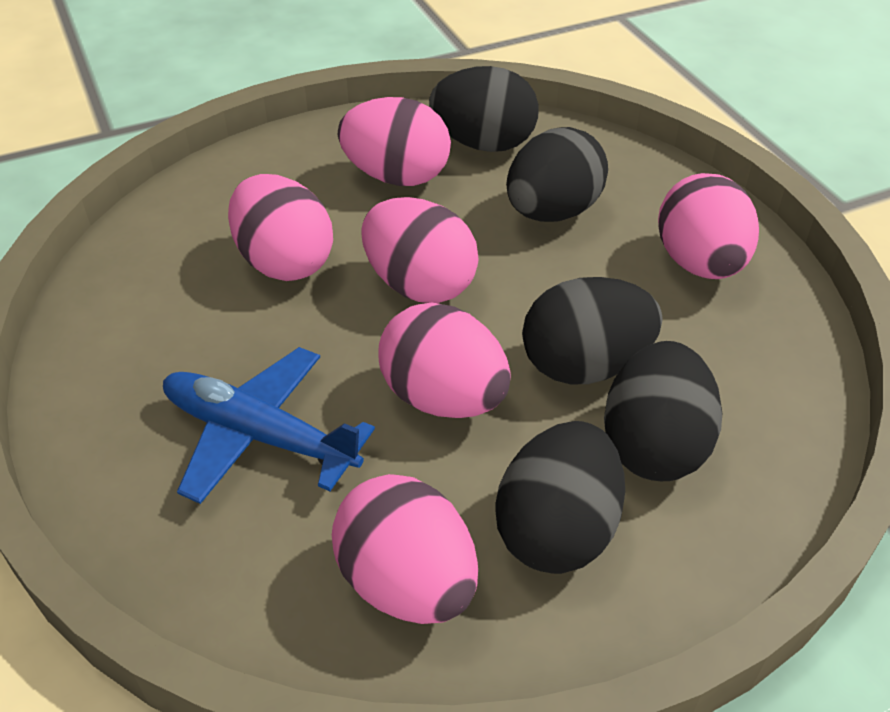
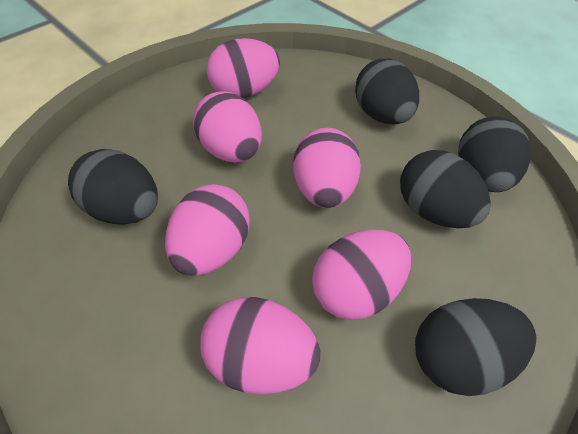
blue plane: [163,347,375,504] = 1 -> none = 0

